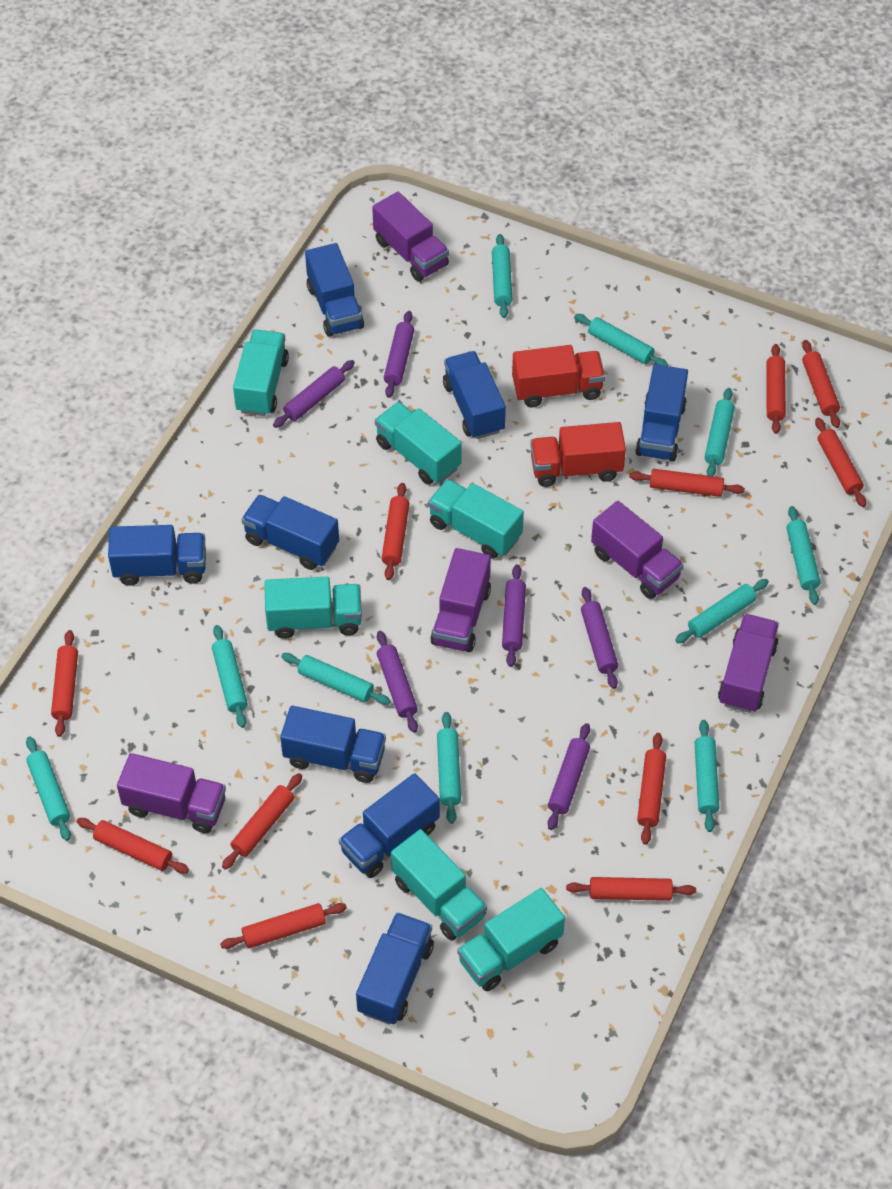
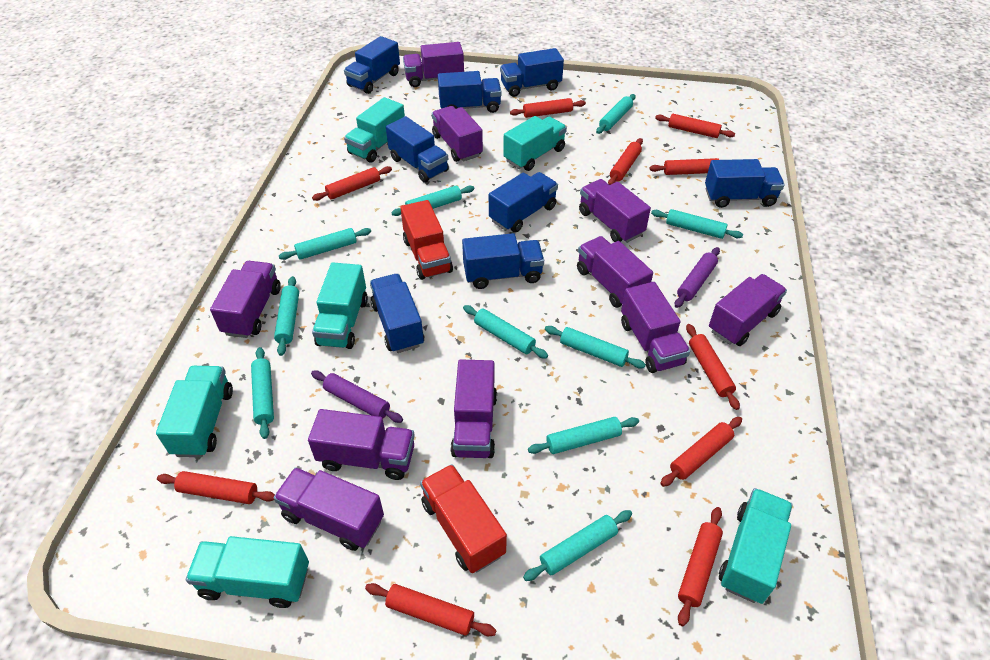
purple rolling pin: [273,360,355,428] [377,631,418,733] [384,311,414,398] [502,564,526,667] [548,723,590,830] [581,587,618,689] = 6 -> [311,371,403,423] [675,247,720,308] = 2
purple truck: [117,753,226,833] [372,192,449,281] [430,548,491,652] [591,501,684,599] [718,614,779,713] = 5 -> [210,261,281,338] [274,467,384,551] [308,409,415,480] [403,42,464,87] [432,106,483,162] [451,359,497,458] [577,236,653,308] [579,179,651,243] [621,282,690,373] [709,274,787,346] = 10
red rolling pin: [51,630,78,737] [77,818,189,874] [220,903,347,949] [222,773,302,870] [381,483,410,580] [566,877,696,901] [629,469,745,497] [637,733,666,845] [766,344,786,434] [802,340,840,428] [815,418,866,507] = 11 -> [157,471,275,504] [312,166,392,201] [365,583,496,636] [510,98,586,118] [608,138,643,185] [649,158,719,175] [655,114,735,138] [660,417,742,487] [678,507,723,626] [686,324,740,410] = 10

